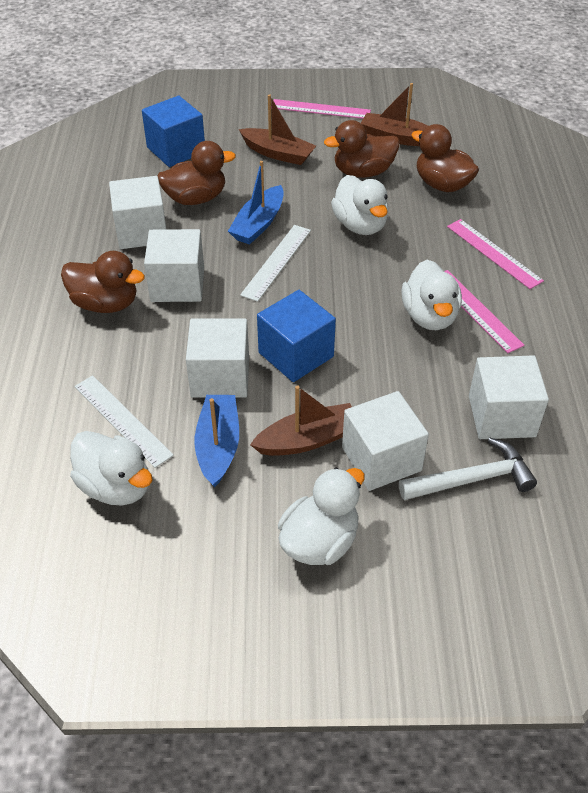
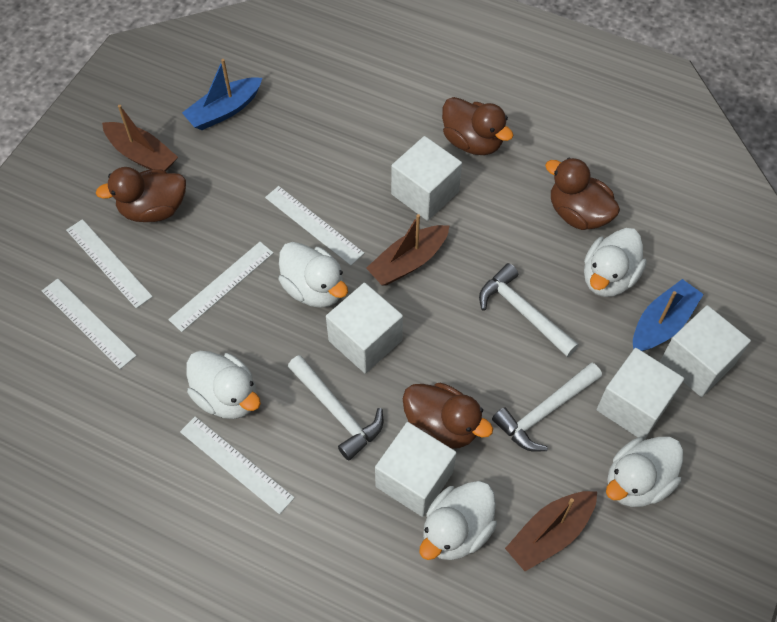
blue cube: [142,96,205,167] [257,290,336,382] = 2 -> none = 0
pink ruler: [273,99,371,119] [444,270,525,353] [447,219,544,289] = 3 -> none = 0
white duck: [70,431,153,505] [278,468,365,565] [331,175,388,235] [401,260,462,330] = 4 -> [186,351,261,419] [278,242,348,308] [419,481,497,560] [584,228,647,297] [606,437,683,507] = 5
white hammer: [399,438,537,500] = 1 -> [288,355,383,460] [479,263,579,357] [492,363,602,452] = 3
white ruler: [74,375,174,468] [240,225,311,302] = 2 -> [42,278,136,369] [66,219,153,308] [168,242,273,332] [180,416,295,514] [265,186,364,265] = 5

